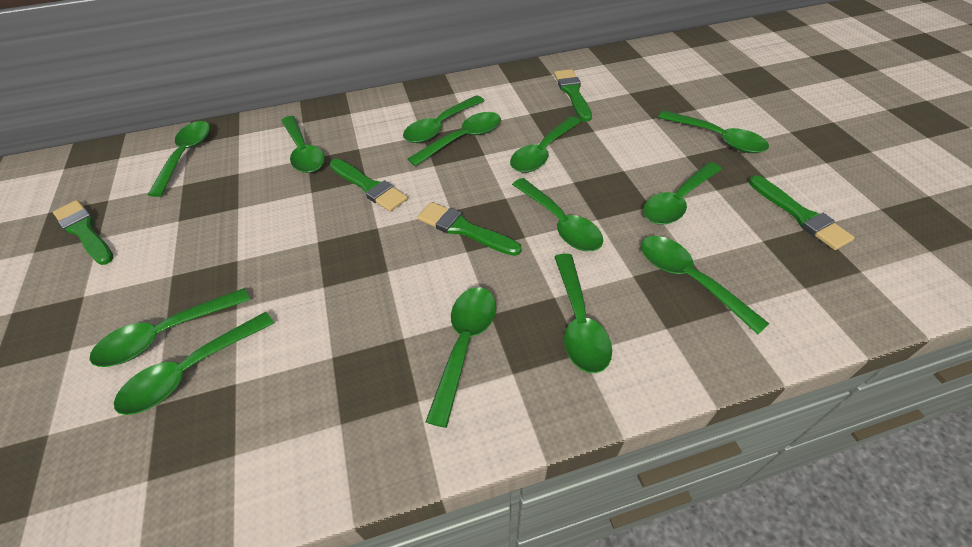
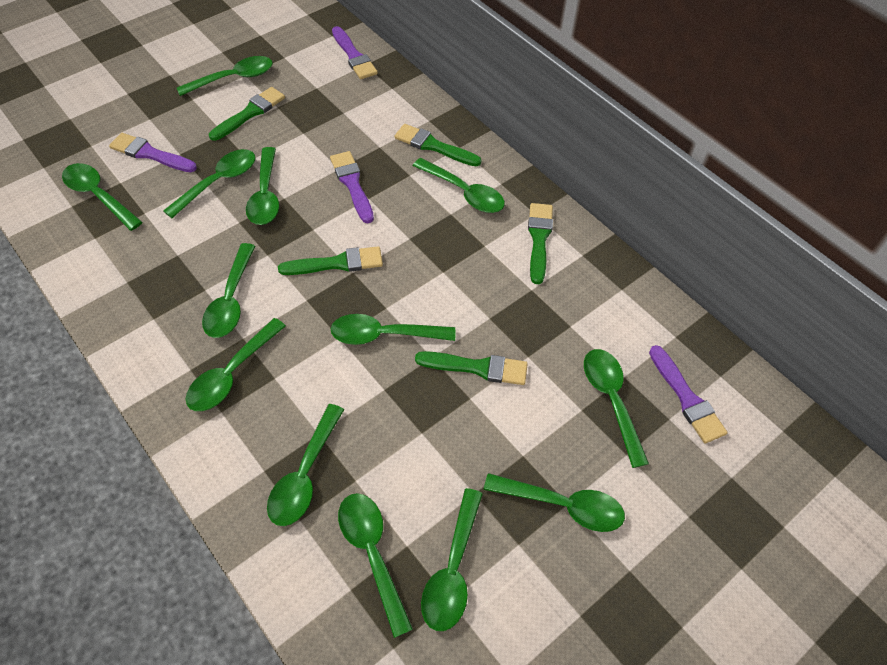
purple brush: none = 0 -> [109,133,197,172] [330,151,374,223] [332,26,378,79] [649,345,728,444] = 4

